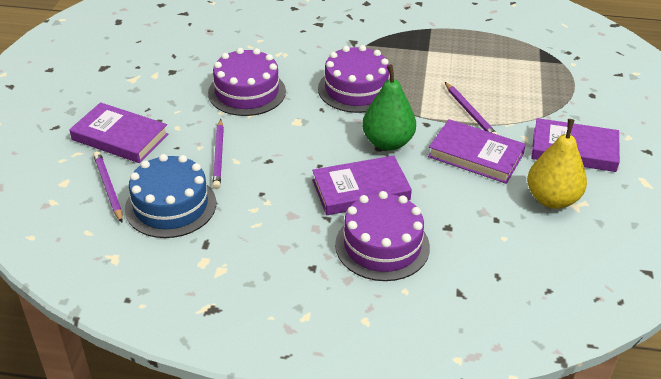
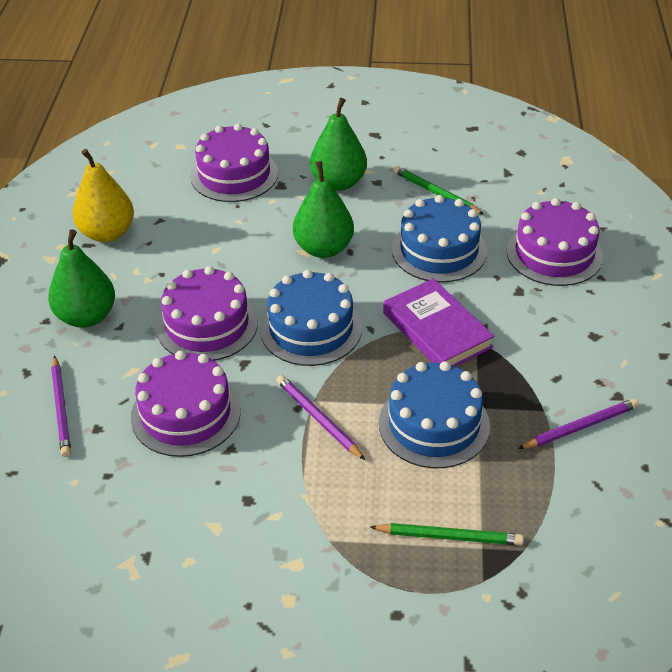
blue cake: [125,154,216,238] = 1 -> [260,270,362,366] [379,361,490,468] [392,195,487,283] = 3
green pear: [362,64,416,150] = 1 -> [48,229,115,328] [293,161,354,258] [310,98,367,191] = 3
green pencil: none = 0 -> [370,523,524,545] [393,166,484,214] = 2
purple book: [69,102,168,163] [312,156,412,215] [428,119,526,184] [531,118,620,172] = 4 -> [383,278,495,366] = 1
purple cake: [208,48,286,116] [318,45,390,113] [335,191,430,281] = 3 -> [131,350,241,457] [156,266,258,361] [190,124,278,202] [507,198,603,286] = 4

